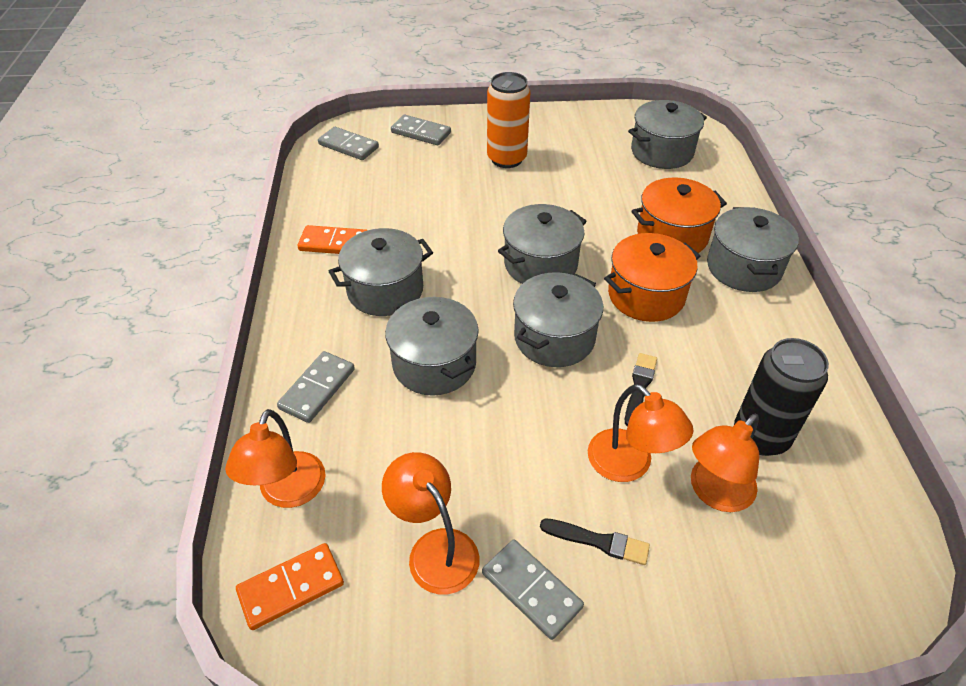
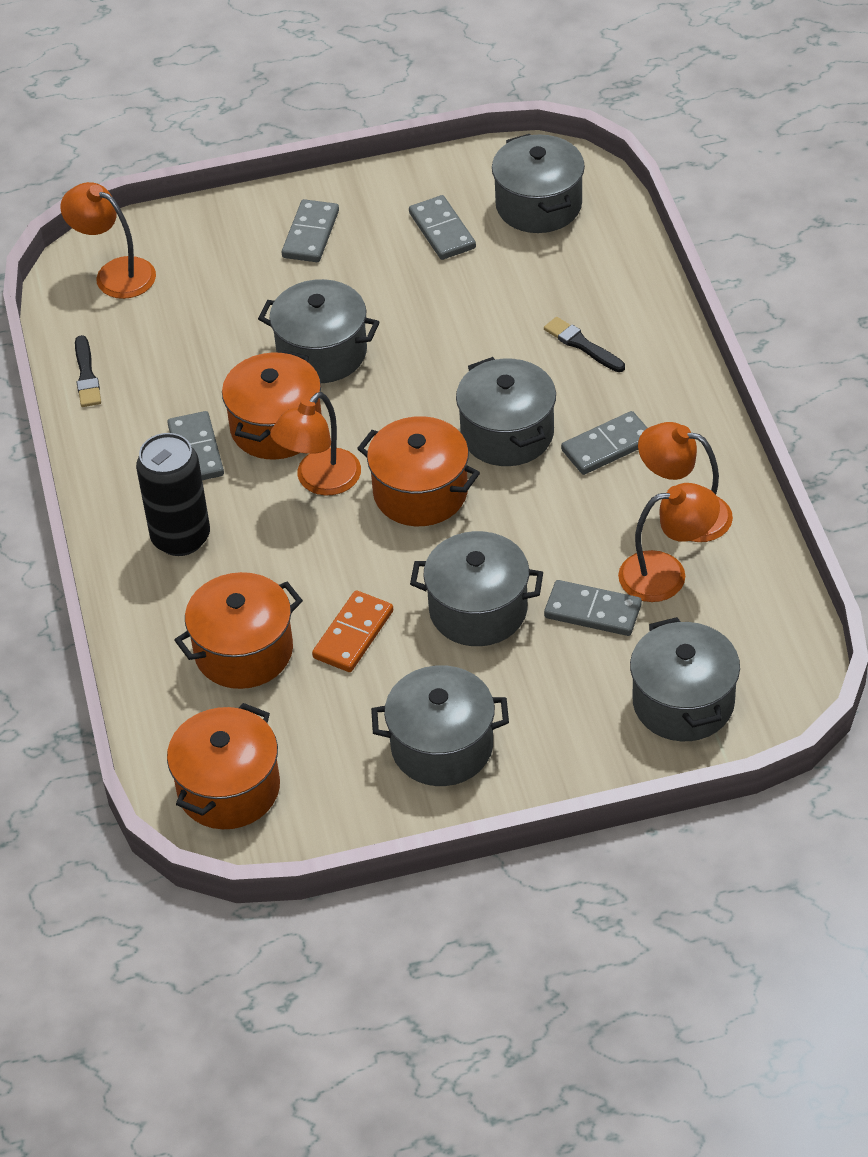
grey domino: [277,351,355,423] [318,127,379,160] [391,115,451,146] [482,539,584,640] = 4 -> [167,411,224,480] [282,199,339,262] [409,195,476,260] [544,580,642,636] [561,411,647,475] = 5
orange can: [487,72,530,168] = 1 -> none = 0
orange domino: [236,543,344,630] [297,225,368,254] = 2 -> [312,590,393,672] = 1
orange pot: [604,233,700,322] [632,178,727,253] = 2 -> [167,703,280,829] [175,572,303,689] [222,350,322,460] [357,416,480,526] = 4

